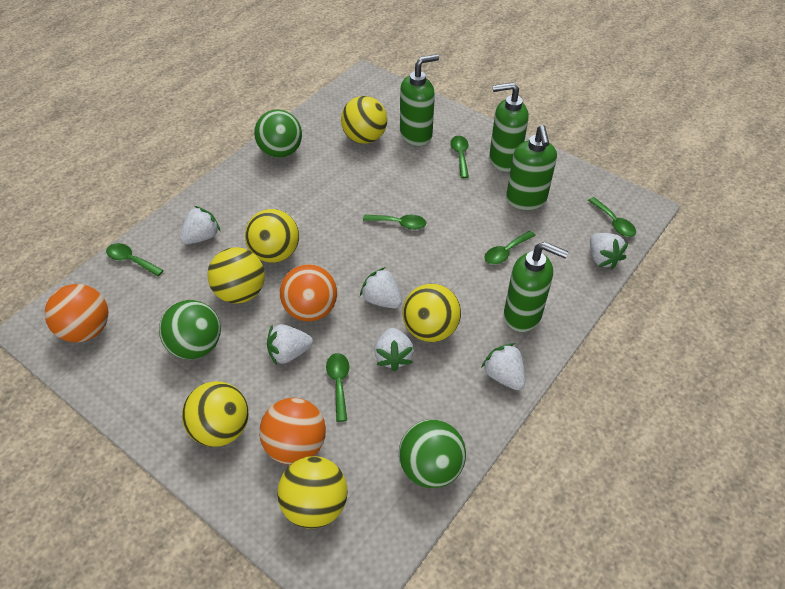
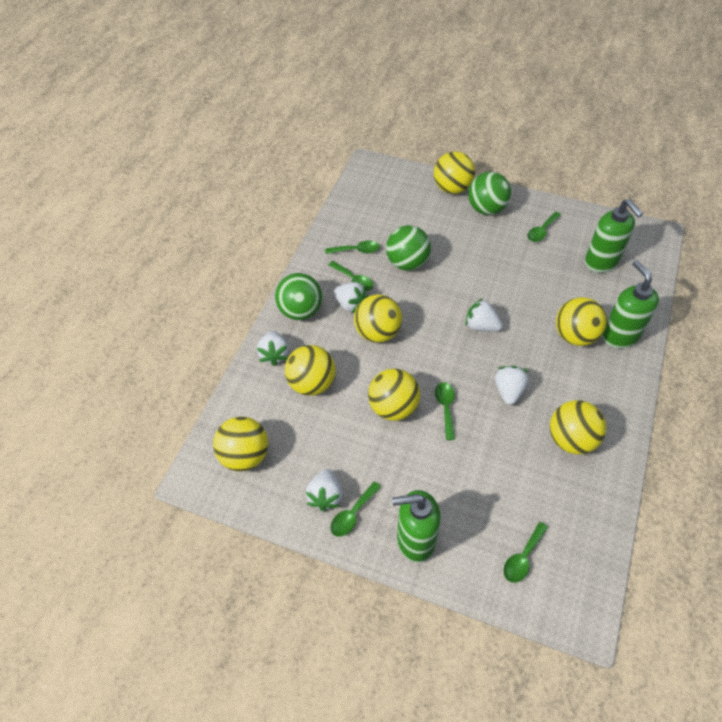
green soap dispenser: [400,54,439,146] [489,82,529,172] [504,242,569,332] [506,125,557,210] = 4 -> [392,490,441,563] [585,199,643,273] [602,260,659,349] = 3
orange ball: [45,284,108,342] [259,398,326,465] [280,264,337,322] = 3 -> none = 0
white strawberry: [180,206,220,244] [267,324,313,365] [360,267,402,309] [374,328,414,371] [481,343,525,390] [590,233,628,270] = 6 -> [257,331,289,366] [305,469,342,511] [334,282,368,313] [465,298,503,332] [495,366,529,405] = 5
yellow ball: [182,381,249,447] [207,247,265,304] [245,209,299,263] [277,456,347,529] [341,96,387,144] [403,284,461,342] = 6 -> [213,417,268,471] [285,345,336,396] [354,294,402,343] [368,369,420,421] [434,151,475,194] [550,400,606,455] [556,297,607,346] = 7

